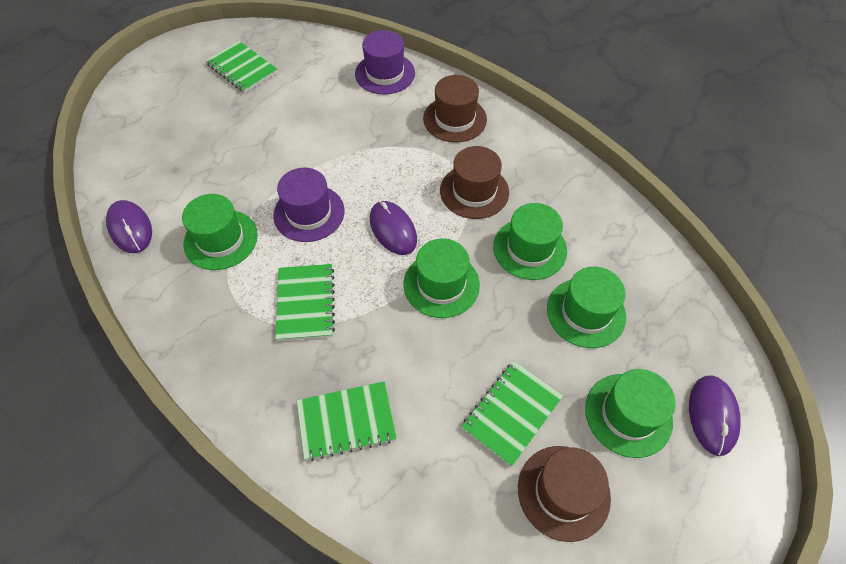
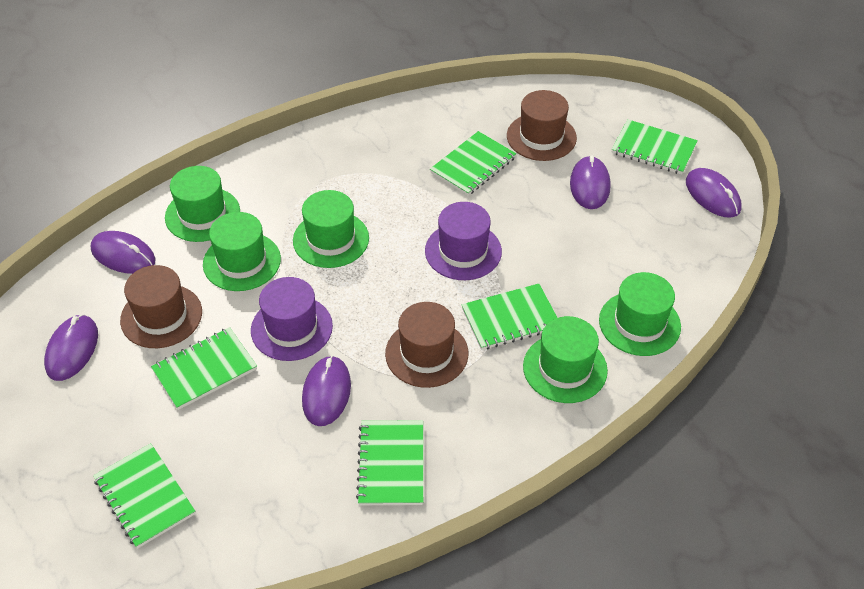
green notebook: [205,41,278,93] [275,264,335,341] [297,381,397,461] [461,361,563,467] = 4 -> [93,443,195,549] [151,327,257,410] [356,420,423,505] [430,131,516,196] [461,284,558,350] [611,120,698,175] = 6
purple mouse: [106,200,152,253] [370,201,417,255] [689,375,741,456] = 3 -> [44,314,98,381] [91,231,155,274] [302,355,351,426] [570,155,611,209] [686,168,742,218] = 5

